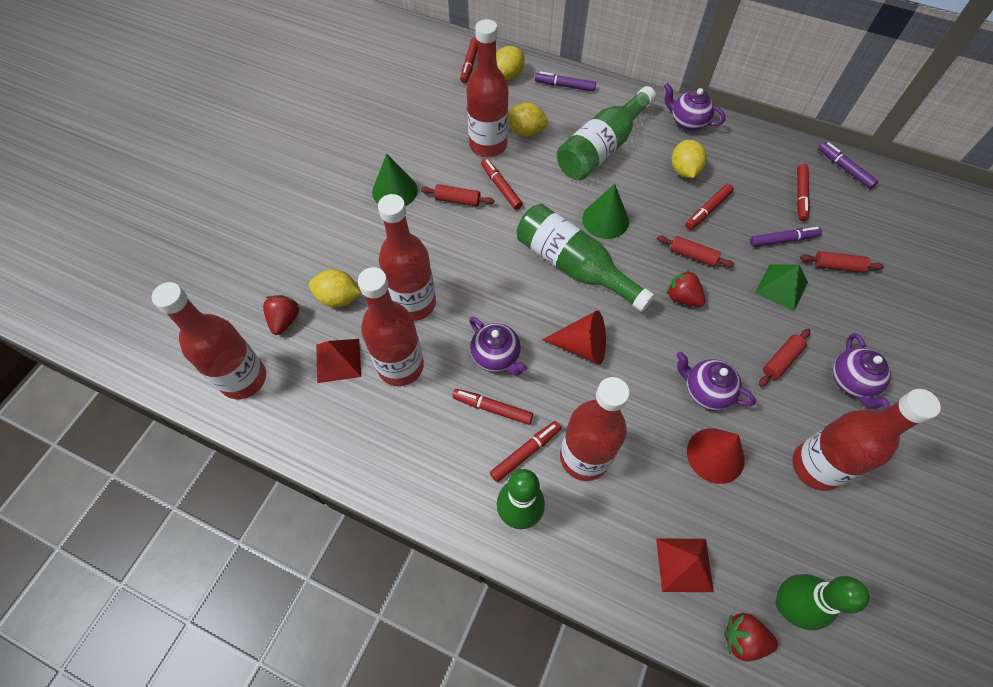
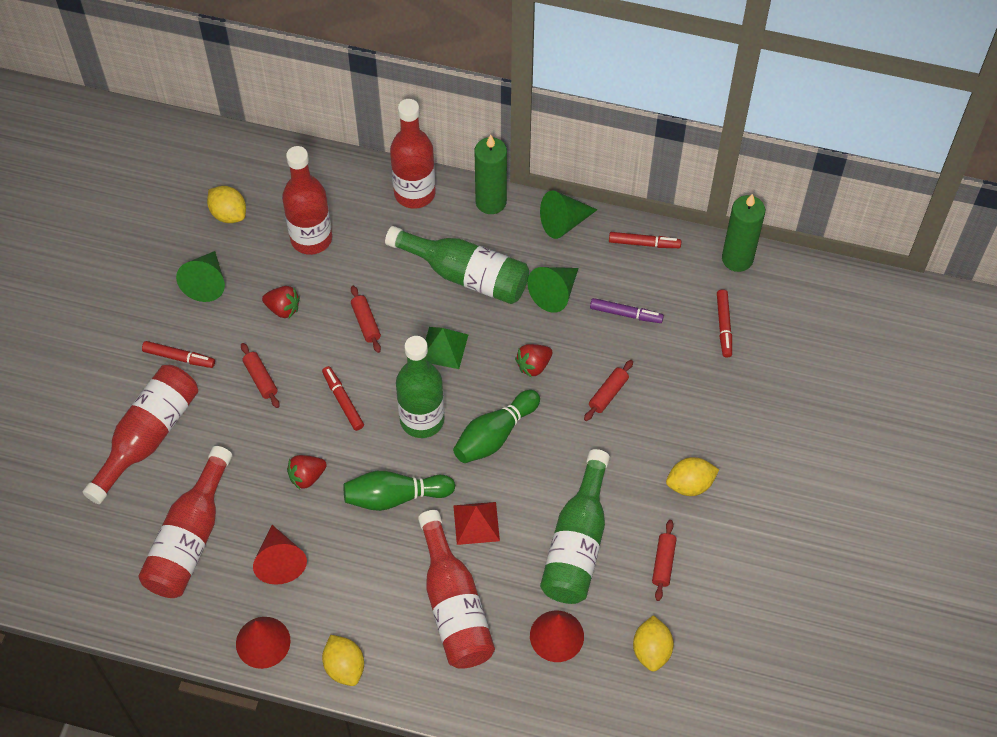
green bottle: [517,204,655,312] [557,86,656,180] = 2 -> [385,226,529,304] [396,336,445,438] [540,449,610,604] = 3
green candle: none = 0 -> [475,135,507,214] [722,194,765,272] = 2
green cone: [372,154,418,206] [582,184,629,239] = 2 -> [176,251,225,302] [527,267,578,313] [540,191,597,239] = 3
purple marker: [535,71,596,91] [750,227,822,247] [818,142,879,189] = 3 -> [590,298,664,323] = 1
purple teapot: [469,317,527,375] [664,83,726,131] [676,352,756,410] [832,333,891,409] = 4 -> none = 0
red bottle: [152,282,266,399] [358,267,424,386] [378,194,436,321] [466,19,508,157] [560,377,630,481] [793,389,941,491] = 6 -> [83,365,198,504] [138,446,232,598] [282,146,332,255] [390,99,435,209] [418,510,495,669] = 5
red cone: [542,310,606,365] [687,428,745,484] = 2 -> [236,617,290,669] [253,525,307,585] [530,611,584,662] = 3
red marker: [452,389,533,425] [460,37,477,83] [481,159,523,210] [490,421,561,482] [685,184,734,230] [797,164,810,221] = 6 -> [142,341,215,368] [322,366,364,431] [609,232,681,248] [717,289,732,358] = 4
red pyramid: [316,339,361,383] [656,538,714,592] = 2 -> [453,502,500,545] = 1

